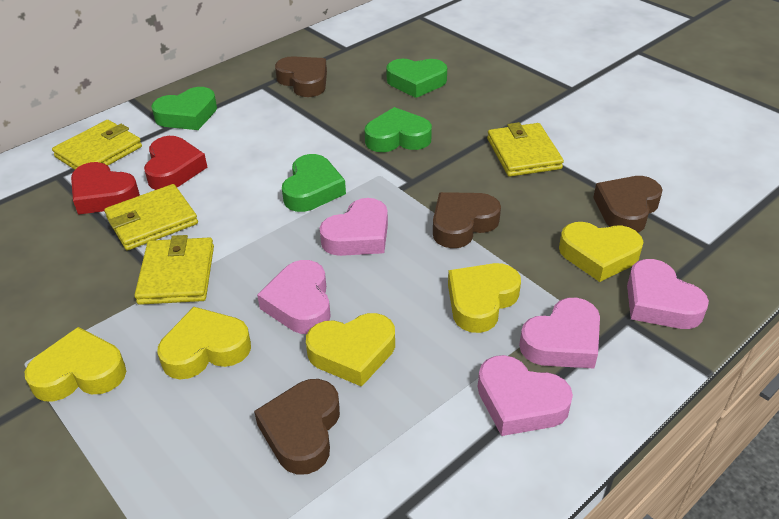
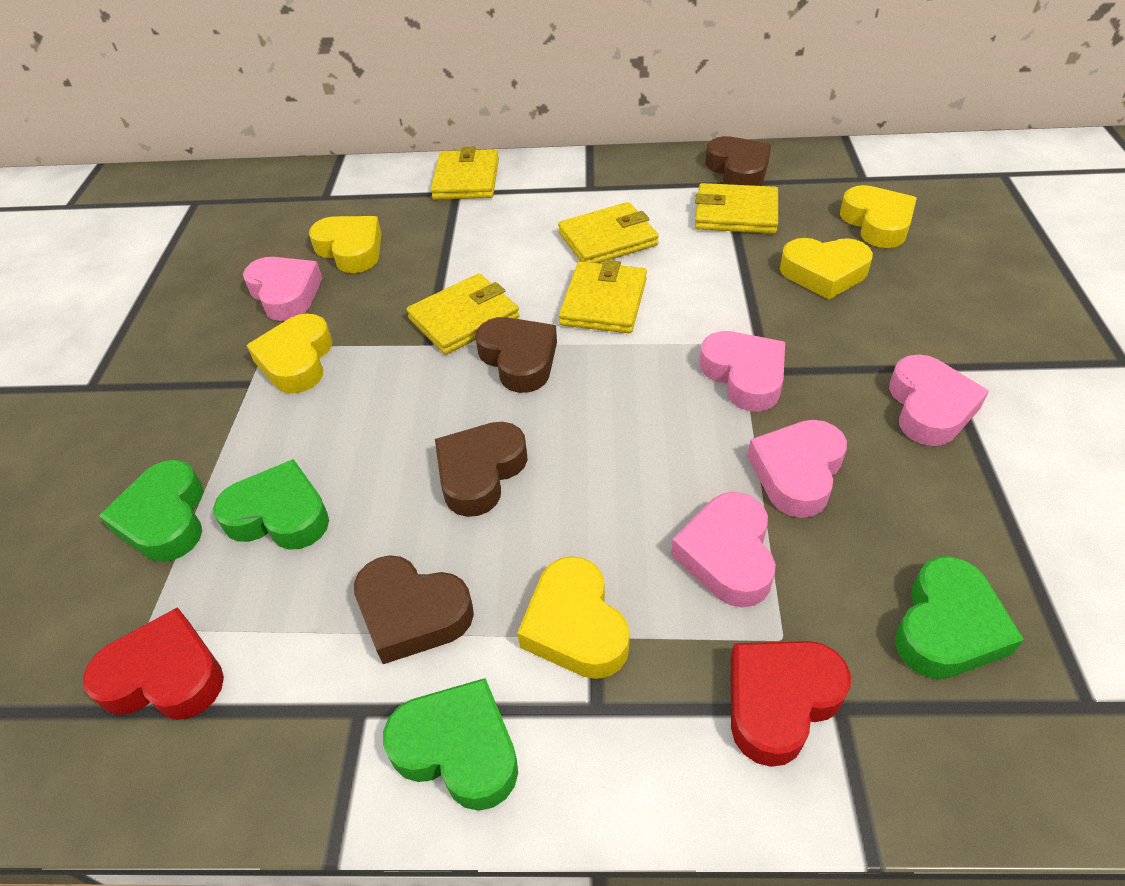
yellow wallet: [52,120,142,170] [104,184,198,251] [134,235,214,305] [487,122,564,177] = 4 -> [406,273,520,355] [431,146,499,200] [558,202,659,263] [559,260,647,333] [695,183,778,234] = 5

